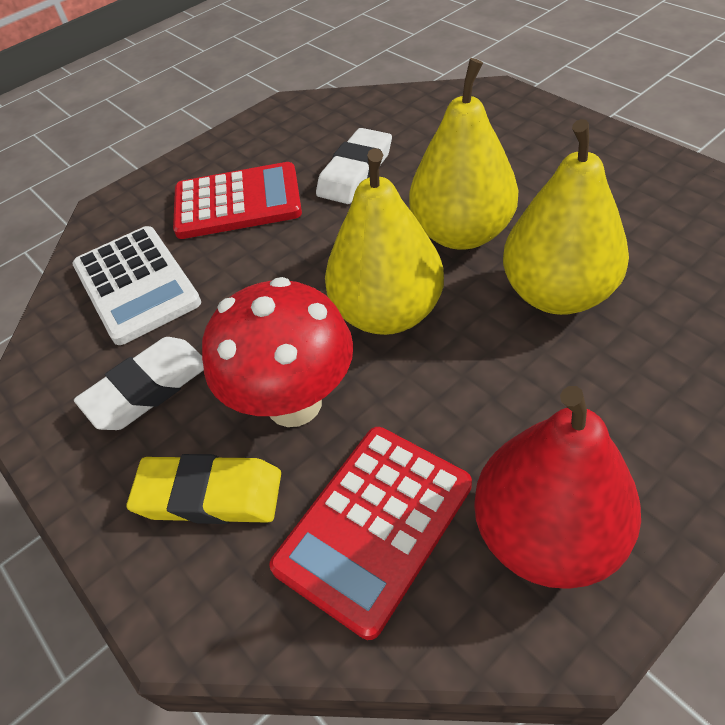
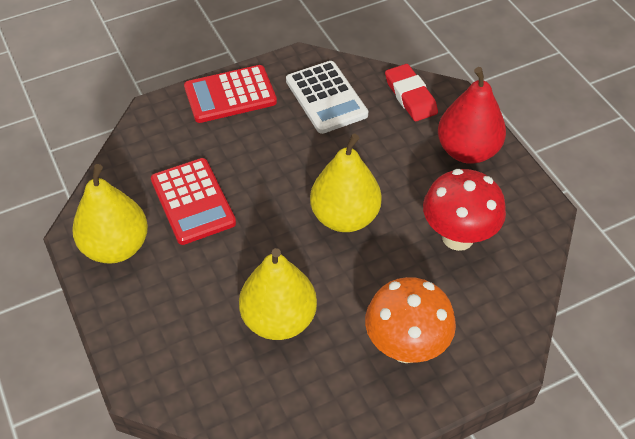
orange mushroom: none = 0 -> [365,277,456,363] = 1
red eraser: none = 0 -> [385,64,438,121] = 1
white eraser: [74,337,204,430] [316,128,392,204] = 2 -> none = 0
yellow eraser: [126,454,281,524] = 1 -> none = 0

